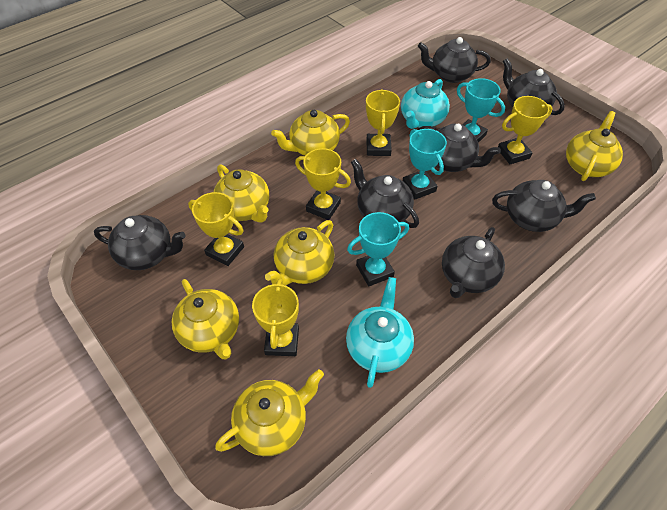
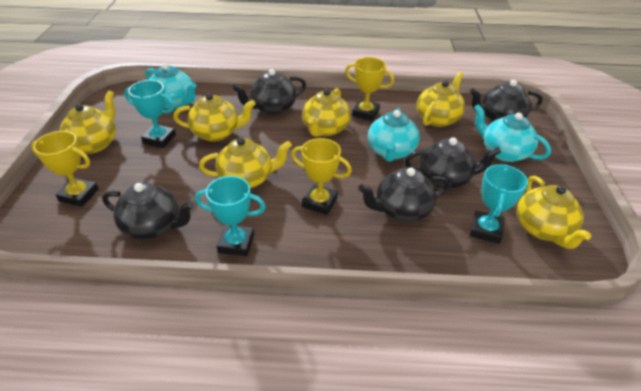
black teapot: [94,215,185,270] [351,159,419,228] [418,37,491,83] [418,124,501,172] [442,227,505,298] [492,180,596,232] [503,58,565,115] = 7 -> [102,183,194,240] [232,69,306,115] [358,168,449,222] [405,137,501,189] [470,80,543,122] = 5
turquoise teapot: [346,277,414,388] [401,79,450,129] = 2 -> [145,63,197,109] [368,107,420,162] [474,104,551,162] = 3
yellow trophy: [188,192,244,266] [252,279,299,356] [295,148,351,220] [366,89,400,156] [498,96,553,164] = 5 -> [31,131,99,207] [291,138,352,215] [345,57,394,121] = 3

